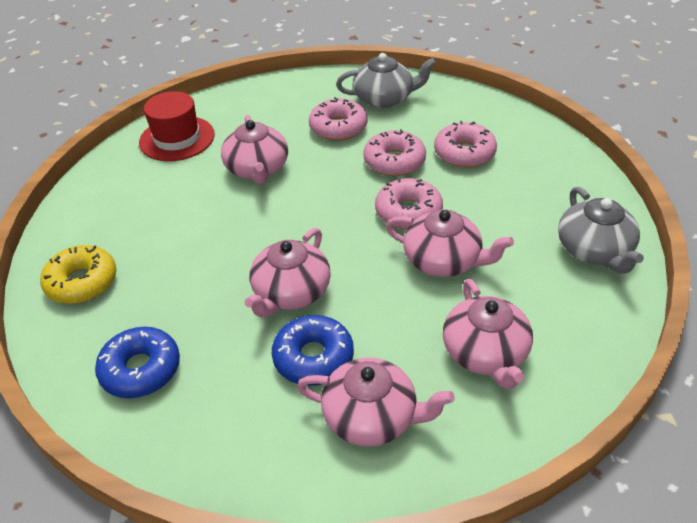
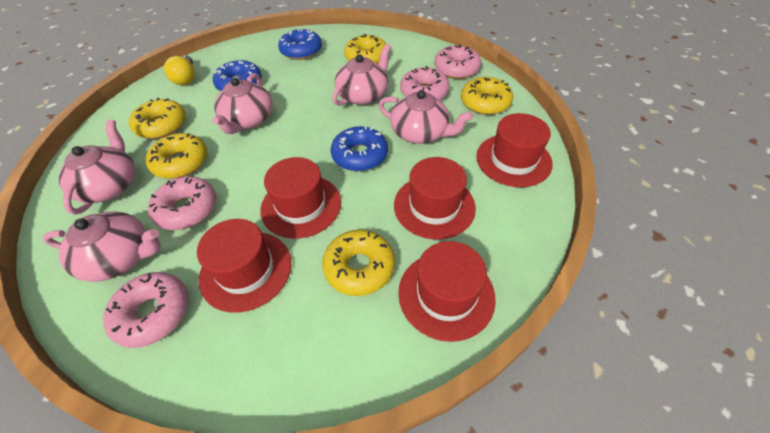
blue donut: [95,327,180,398] [272,315,354,386] = 2 -> [213,60,262,91] [278,29,322,60] [331,126,388,171] = 3
grey teapot: [336,53,436,108] [558,187,644,274] = 2 -> none = 0
red hat: [139,91,215,161] = 1 -> [197,219,291,313] [260,157,341,239] [394,157,476,239] [398,241,496,342] [476,113,553,187] = 5
yellow donut: [40,245,116,304] = 1 -> [129,98,186,139] [145,133,207,179] [322,230,395,296] [344,34,386,64] [461,77,513,115] = 5
yellow light bulb: none = 0 -> [164,55,195,85] = 1

